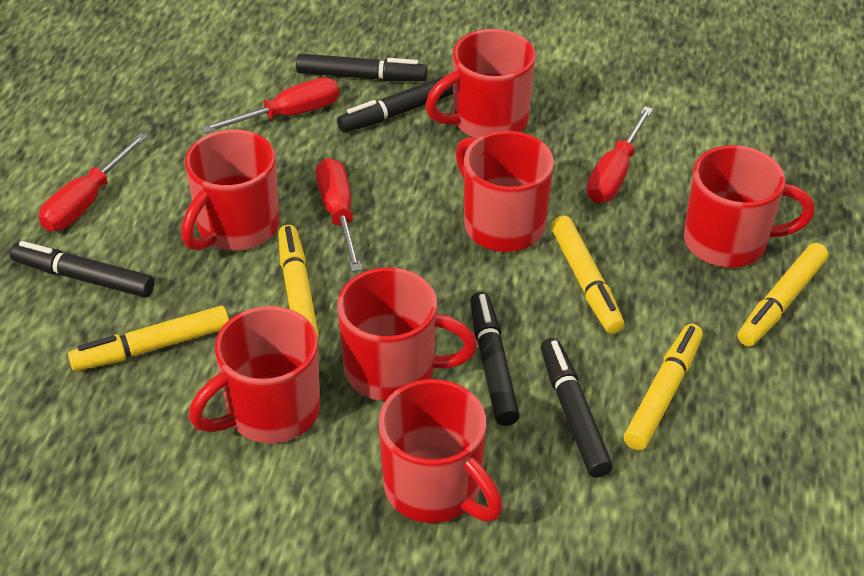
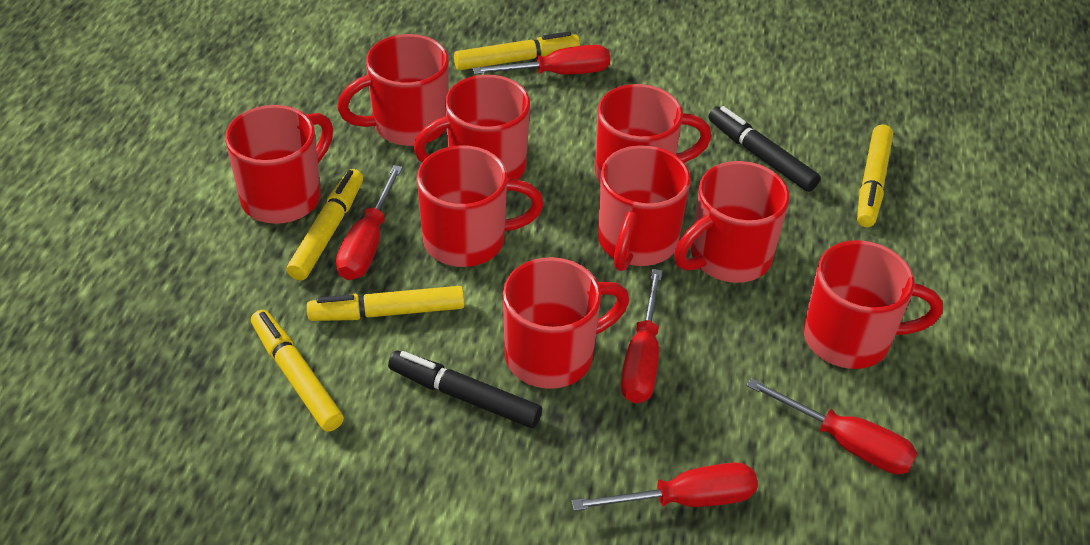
black marker: [10,241,154,298] [296,54,428,81] [337,76,453,133] [470,292,520,426] [541,338,613,478] = 5 -> [388,350,542,428] [708,106,820,192] = 2
red mug: [181,129,279,251] [189,306,320,443] [337,267,477,401] [379,379,503,523] [425,29,535,139] [456,131,554,252] [684,145,815,267] = 7 -> [225,105,333,224] [337,34,449,146] [413,75,530,179] [417,145,544,267] [503,257,629,389] [595,84,712,183] [598,145,691,271] [674,161,789,283] [803,240,943,369] = 9
red screwdriver: [39,133,148,231] [201,77,339,134] [316,158,362,272] [587,106,653,203] = 4 -> [336,165,403,280] [473,45,610,74] [571,462,758,511] [621,269,662,403] [747,378,917,474] = 5

